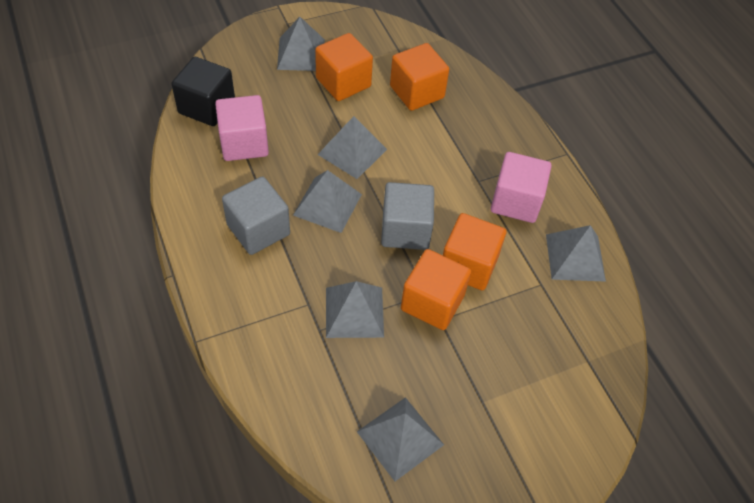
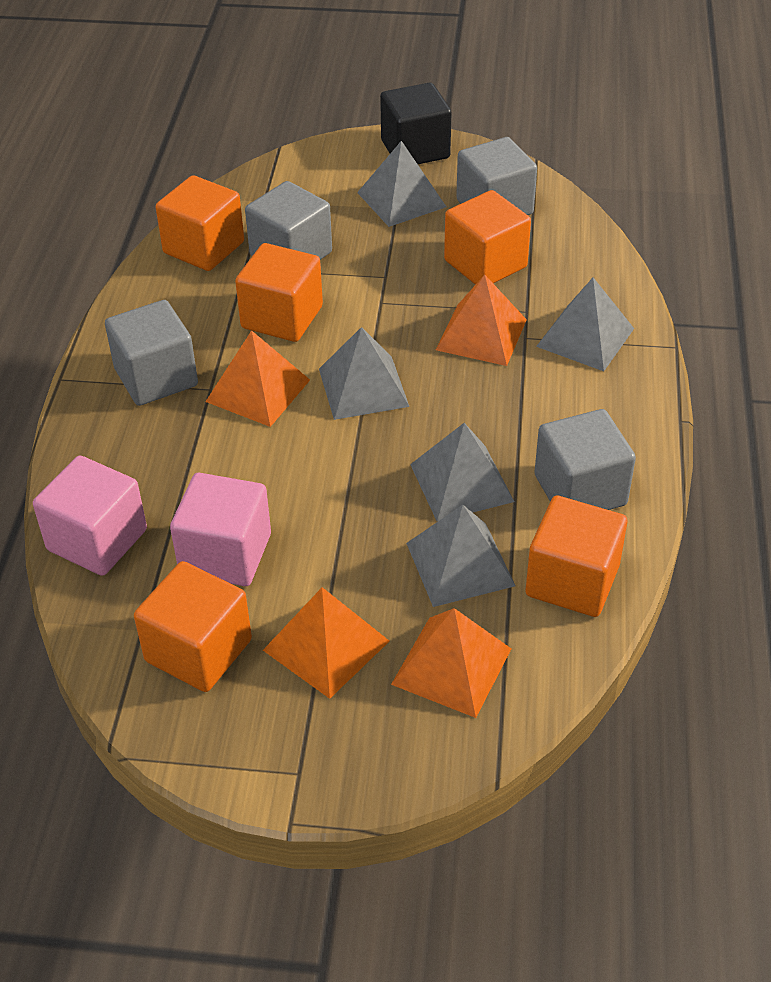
grey cube: [222,176,290,255] [381,182,434,250] = 2 -> [105,300,198,406] [245,181,332,260] [456,137,537,215] [534,409,636,510] = 4
grey pyramid: [277,17,325,71] [293,170,362,233] [317,116,387,179] [326,281,384,338] [357,397,444,481] [546,225,606,282] = 6 -> [319,327,409,420] [357,141,446,227] [406,505,515,607] [410,423,514,521] [536,278,634,371] = 5
orange cube: [315,33,373,101] [390,43,449,111] [401,249,471,330] [443,213,506,290] = 4 -> [134,561,252,692] [156,175,244,271] [235,243,323,342] [444,190,531,285] [525,495,627,617] = 5
orange pyramid: none = 0 -> [205,330,310,427] [263,587,389,699] [391,608,511,718] [436,275,527,366] = 4

